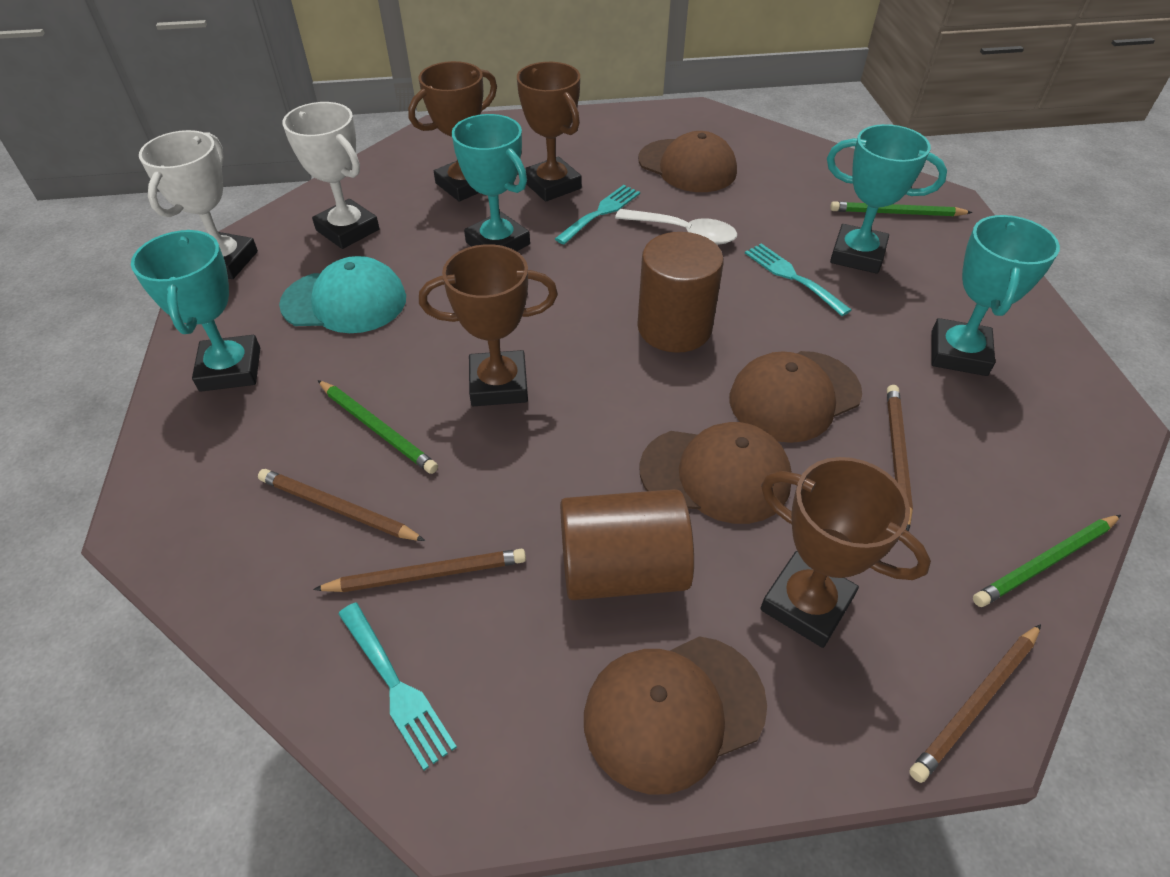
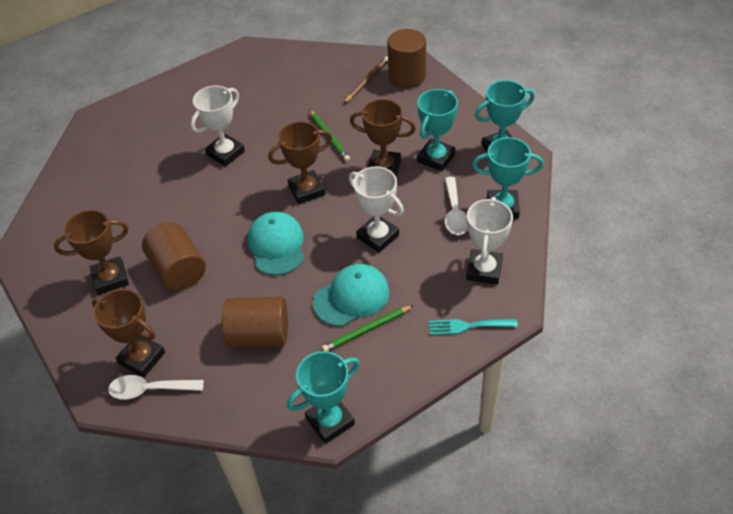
brown cap: [584,636,767,795] [638,131,737,192] [639,422,792,524] [730,351,862,443] = 4 -> none = 0
brown cylinder: [560,489,694,600] [637,232,724,353] = 2 -> [142,222,206,291] [222,296,288,347] [387,29,426,88] = 3
brown pencil: [258,469,425,541] [313,549,526,592] [887,385,913,531] [909,624,1041,783] = 4 -> [344,56,388,103] = 1
green pencil: [318,380,438,474] [830,201,973,216] [973,515,1121,607] = 3 -> [309,109,350,161] [322,305,414,351] = 2
turquoise cap: [279,256,406,333] = 1 -> [248,212,304,275] [313,264,390,326] = 2
turquoise fork: [338,603,457,770] [555,185,640,244] [745,243,851,316] = 3 -> [429,319,518,335] = 1
white spoon: [615,209,737,244] = 1 -> [108,375,204,400] [445,177,468,235] = 2
white trophy: [139,130,258,279] [282,102,380,249] = 2 -> [191,86,245,167] [349,166,404,253] [466,197,513,285] = 3

